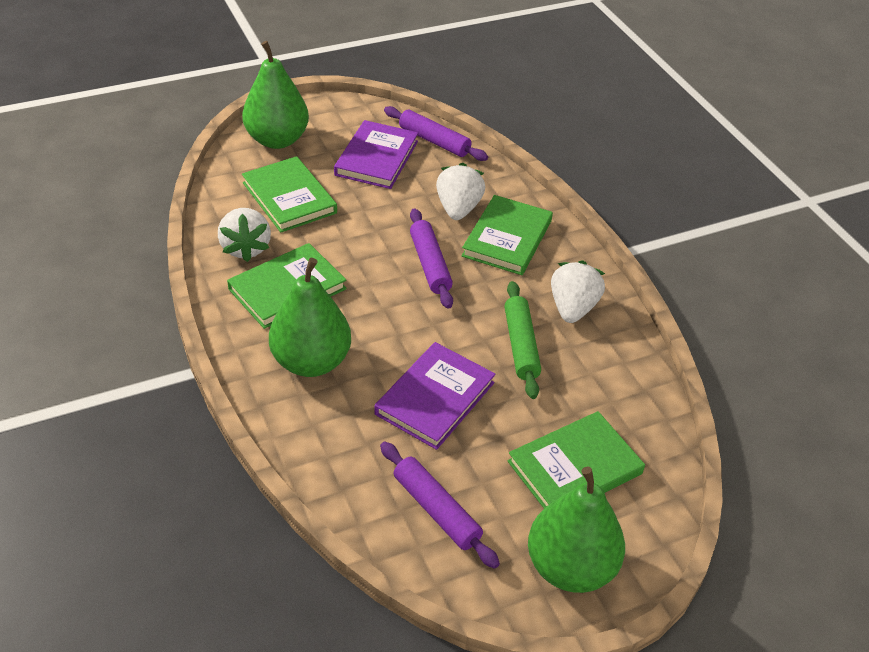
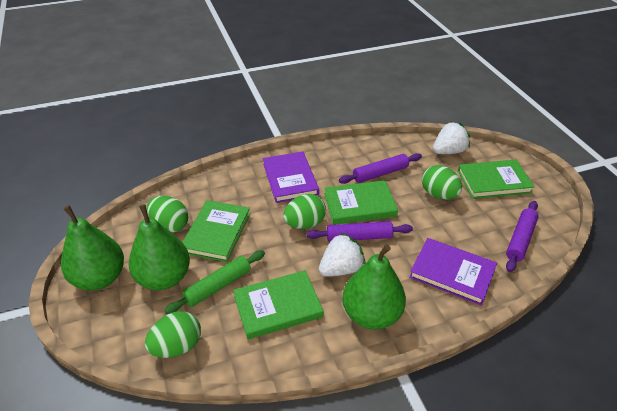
green egg: none = 0 -> [145,311,201,358] [147,196,188,232] [283,194,326,229] [422,165,462,199] = 4
white strawberry: [218,208,271,262] [436,163,485,220] [551,260,605,323] = 3 -> [319,232,366,277] [433,122,470,154] = 2

